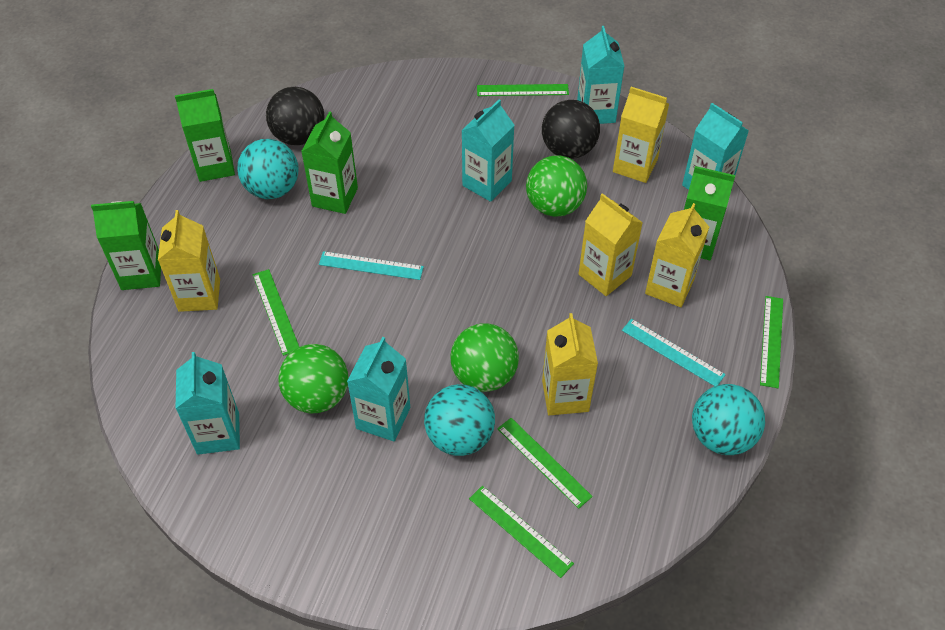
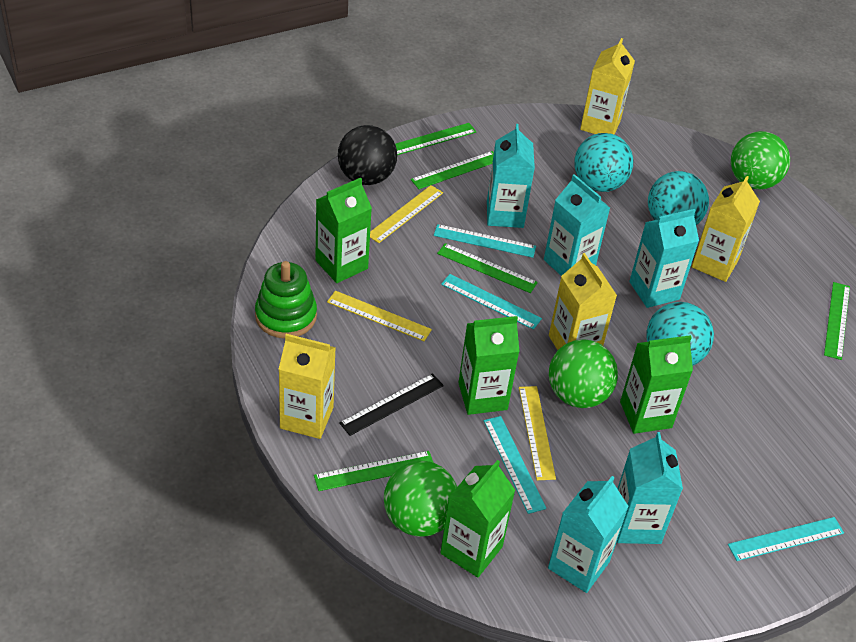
black ball: [266,87,325,145] [542,100,600,159] = 2 -> [338,125,397,185] = 1
black ruler: none = 0 -> [339,373,444,436] = 1
green stacking toy: none = 0 -> [255,261,317,338] = 1
turquoise ruler: [319,251,424,280] [622,319,726,386] = 2 -> [434,224,536,258] [441,274,542,330] [484,416,546,514] [728,517,844,561] = 4
yellow carton: [158,210,220,312] [542,313,598,415] [579,193,643,296] [613,87,669,183] [645,203,709,307] = 5 -> [279,334,336,439] [549,253,617,350] [580,38,635,135] [692,176,760,282] = 4
yellow ruler: none = 0 -> [327,291,432,341] [370,185,443,243] [519,386,556,480] = 3

